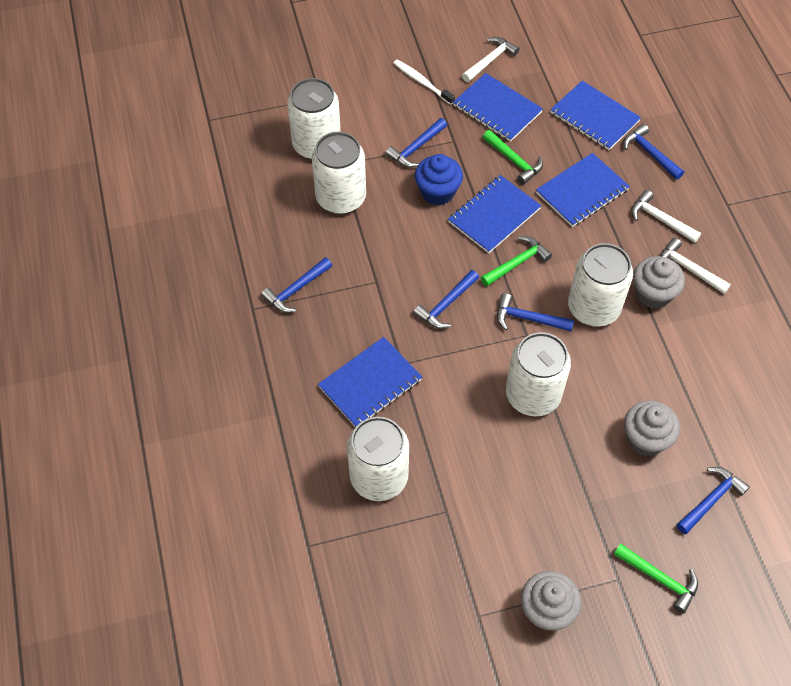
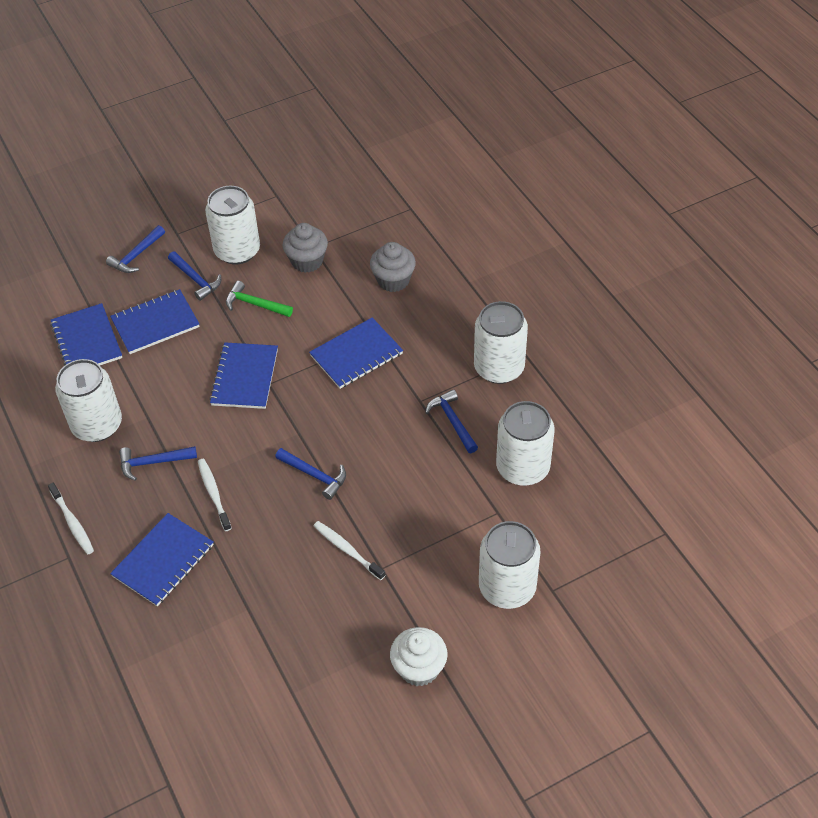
blue cupcake: [415,154,463,205] = 1 -> none = 0
blue hammer: [261,257,332,313] [385,118,447,168] [413,270,479,329] [497,293,574,331] [623,124,684,180] [677,467,750,534] = 6 -> [106,225,165,273] [119,446,197,481] [168,252,221,301] [275,448,346,500] [425,389,478,453] = 5
green hammer: [481,236,552,286] [483,130,543,185] [614,543,698,614] = 3 -> [226,281,293,317] = 1
grey cupcake: [521,571,581,631] [624,400,680,456] [633,256,685,309] = 3 -> [283,223,328,273] [370,242,416,292] = 2
white cupcake: none = 0 -> [390,627,448,686] = 1
white hammer: [462,37,520,82] [631,190,701,243] [660,238,731,294] = 3 -> none = 0
white toothbrush: [393,60,455,105] = 1 -> [48,483,94,554] [198,459,232,531] [314,521,385,580] = 3

